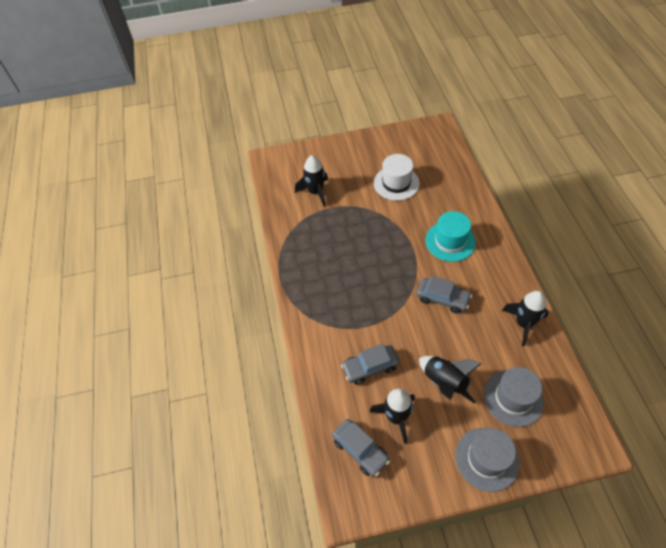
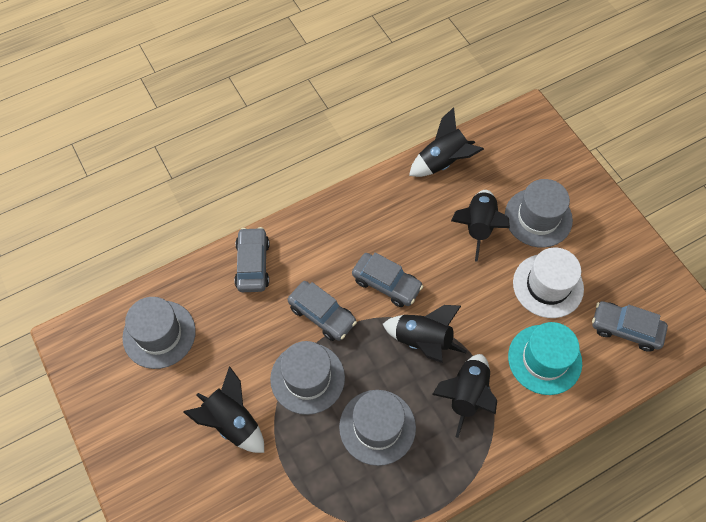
black rocket: [295,155,328,207] [370,389,415,444] [419,356,482,404] [502,291,549,346] = 4 -> [184,366,264,453] [383,305,467,363] [409,107,484,177] [432,354,497,438] [451,190,510,262] = 5
grey car: [332,419,390,477] [341,344,400,385] [417,276,472,314] = 3 -> [234,227,270,292] [288,281,357,341] [352,252,423,307] [592,301,668,352] = 4
grey hat: [455,428,519,492] [484,367,544,427] = 2 -> [122,297,196,369] [270,341,345,415] [339,390,416,466] [505,179,573,248] = 4

